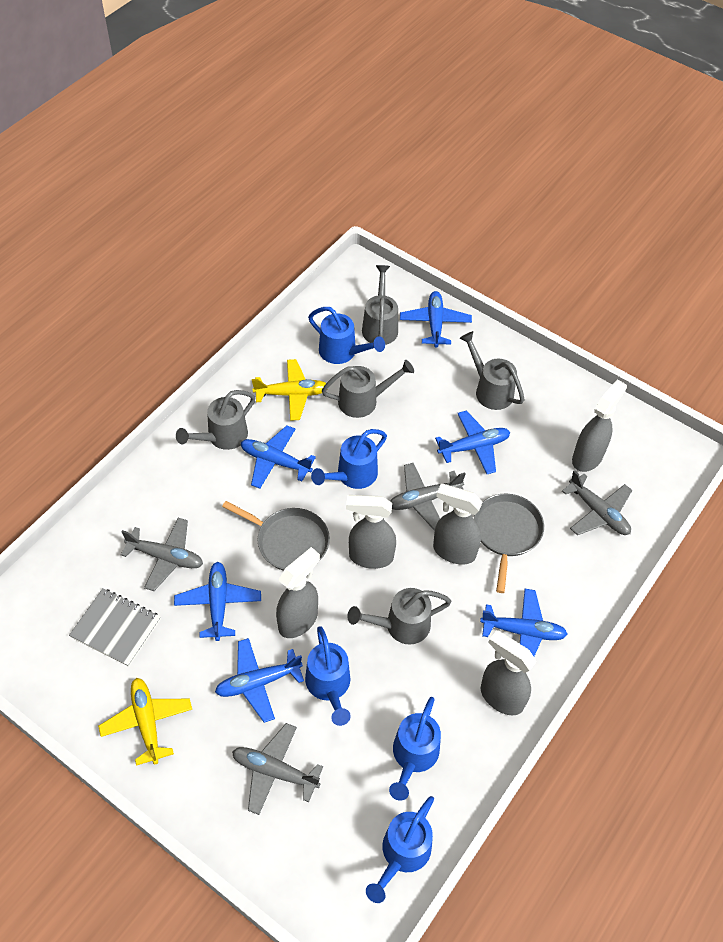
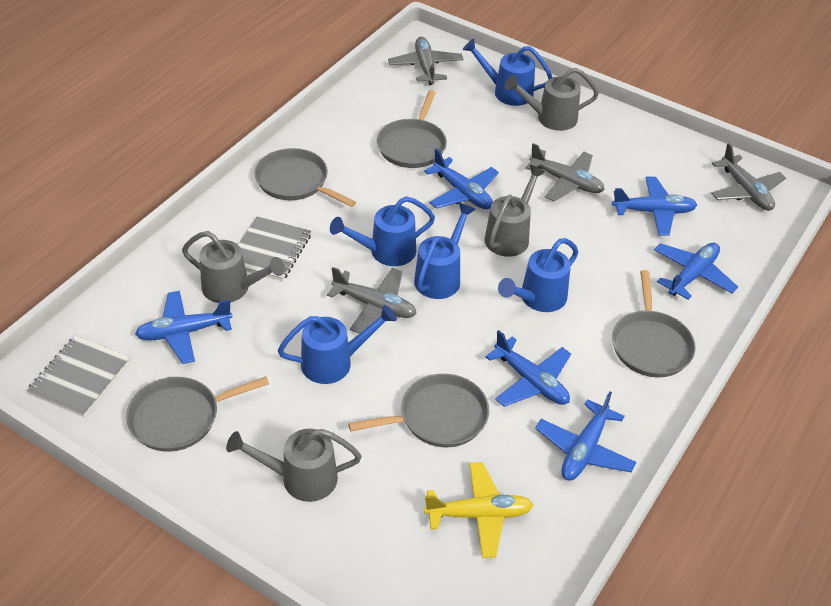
grey notebook: [69,588,161,667] = 1 -> [27,335,131,417] [238,216,311,281] = 2
grey pan: [222,501,330,571] [474,494,544,593] = 2 -> [126,376,269,452] [255,148,356,207] [348,374,489,447] [377,90,447,168] [612,270,696,377] = 5
grey spray bottle: [276,547,320,638] [346,495,396,569] [433,484,483,565] [481,630,536,715] [572,379,627,472] = 5 -> none = 0
grey watering can: [176,390,255,450] [322,360,414,418] [348,588,451,645] [362,265,398,345] [459,331,525,410] = 5 -> [182,231,285,303] [226,429,362,502] [484,165,546,257] [505,68,599,131] = 4
yellow plane: [98,678,192,766] [252,359,327,421] = 2 -> [424,462,533,558] = 1

